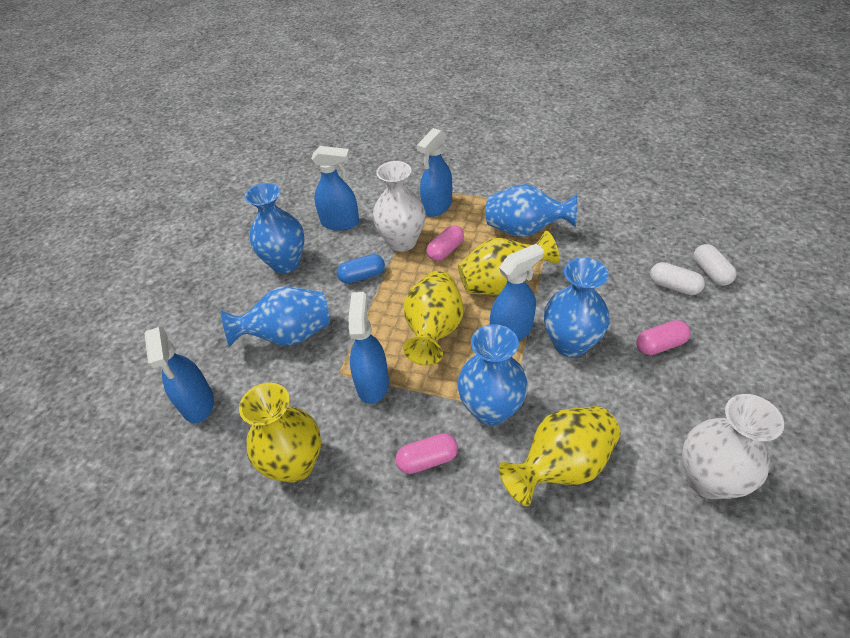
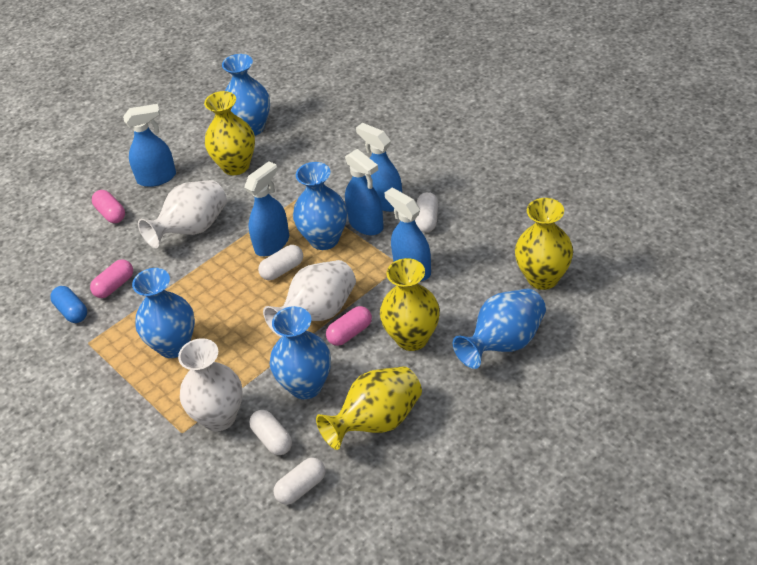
white capsule: [650,262,705,295] [693,244,737,286] = 2 -> [249,410,292,455] [258,245,303,280] [274,458,325,505] [415,192,438,232] = 4
white vase: [373,161,425,252] [682,394,784,499] = 2 -> [138,180,227,248] [178,338,243,431] [263,260,356,337] = 3

